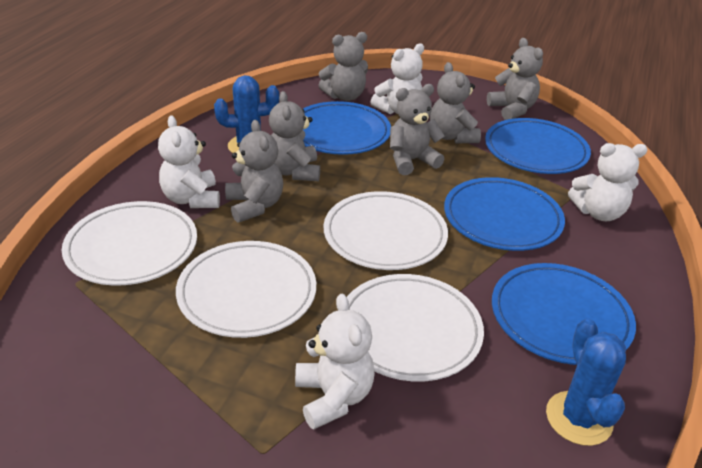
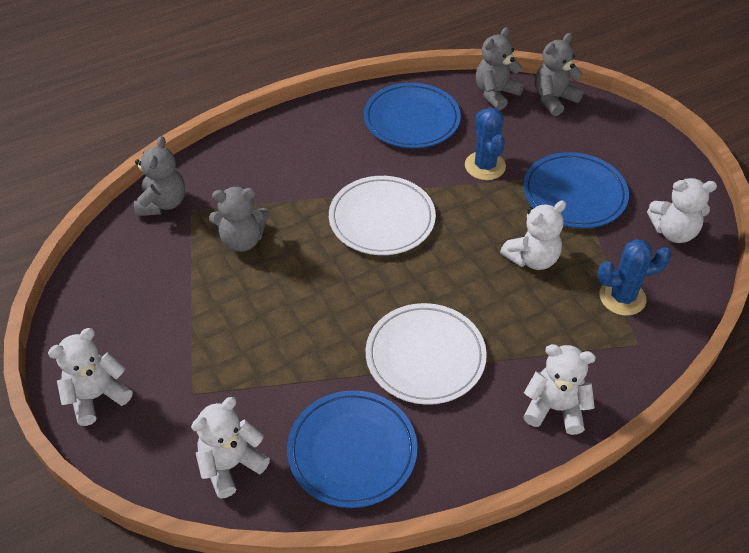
blue plate: [303,101,391,155] [444,177,565,251] [485,118,591,174] [492,263,636,365] = 4 -> [287,390,417,508] [364,83,461,148] [523,152,629,228] = 3
grey teddy bear: [225,120,283,223] [269,91,320,181] [318,32,368,101] [390,84,445,175] [430,62,481,143] [487,38,543,120] = 6 -> [134,136,185,216] [209,187,270,252] [476,27,524,111] [535,33,584,116] = 4
white plate: [62,201,197,286] [176,241,316,338] [324,191,448,270] [347,274,484,382] = 4 -> [329,176,436,255] [366,303,487,405] = 2
white teddy bear: [158,115,220,208] [295,294,375,430] [370,43,424,114] [568,143,648,221] = 4 -> [48,328,132,426] [191,397,270,498] [500,200,566,270] [523,344,596,435] [647,178,717,243] = 5

